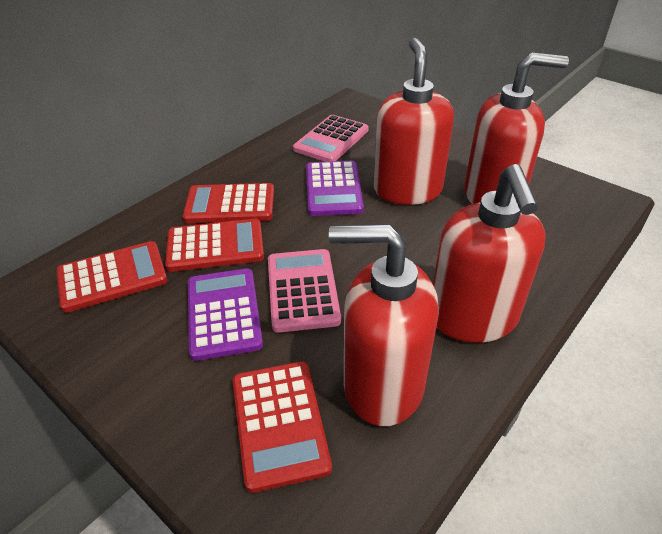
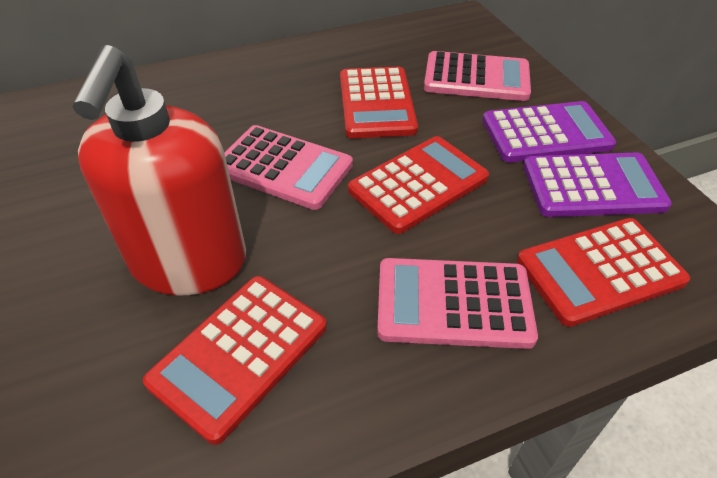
pink calculator: [268,249,341,333] [293,115,369,162] = 2 -> [225,125,353,210] [377,258,538,349] [424,51,531,101] = 3
red soap dispenser: [329,224,439,426] [374,38,454,205] [433,164,546,343] [464,52,569,204] = 4 -> [73,45,246,295] = 1

